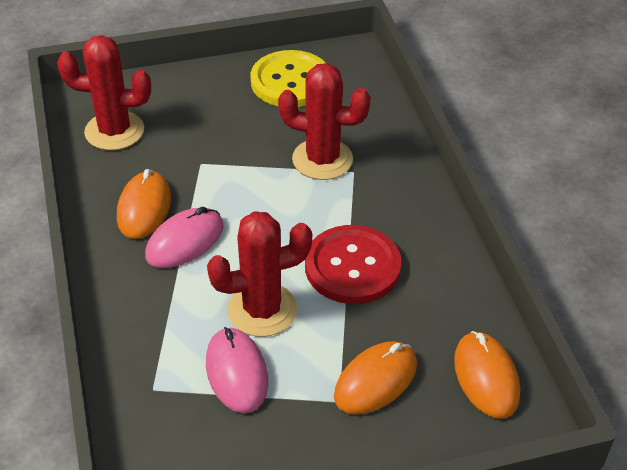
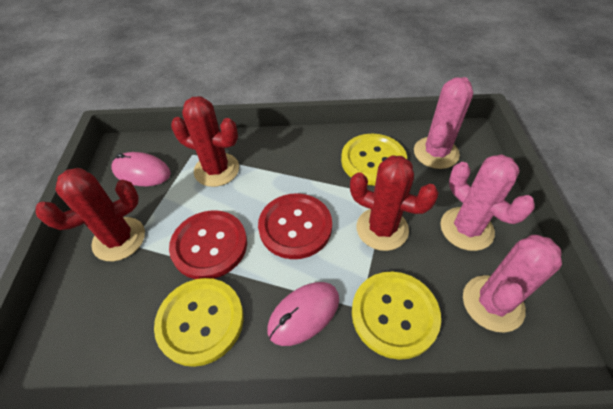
orange mouse: [117,169,171,239] [334,341,417,414] [454,331,520,419] = 3 -> none = 0
pink cactus: none = 0 -> [414,77,473,169] [440,154,535,251] [463,235,562,333] = 3
red button: [305,225,401,304] = 1 -> [169,210,247,279] [258,193,332,259] = 2
yellow button: [250,50,326,107] = 1 -> [154,278,244,367] [341,134,407,186] [352,272,441,360] = 3

